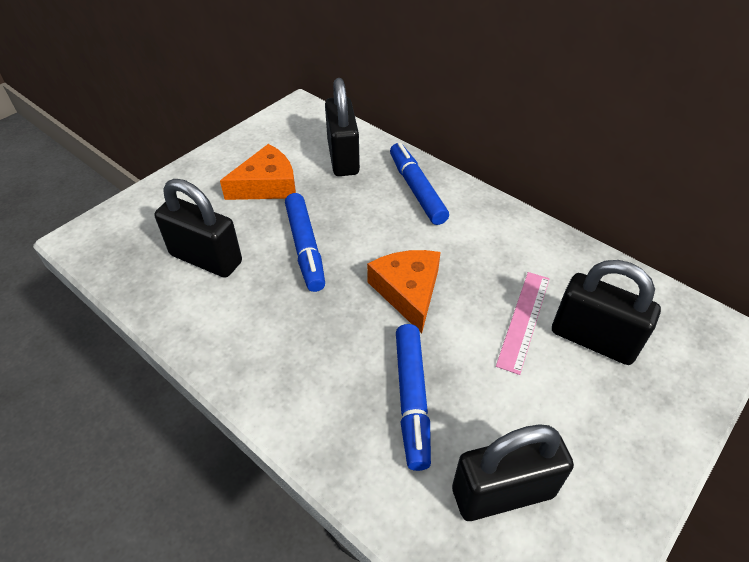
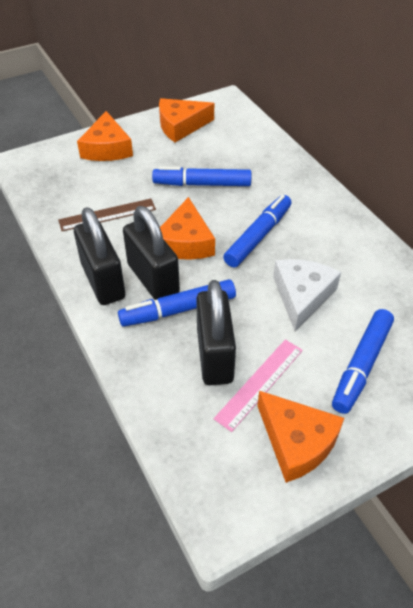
black padlock: [154,179,242,278] [325,78,360,176] [452,424,574,521] [552,260,661,365] = 4 -> [74,207,125,305] [123,206,180,300] [196,280,236,385] = 3
blue marker: [285,193,325,292] [390,143,449,225] [396,324,431,471] = 3 -> [118,279,236,327] [152,166,251,186] [223,195,291,267] [332,309,394,414] = 4
brown ruler: none = 0 -> [58,199,156,231] = 1
orange cheese: [220,144,296,200] [367,250,441,333] = 2 -> [77,111,133,161] [159,98,214,142] [160,197,215,260] [257,391,344,483] = 4
white cheese: none = 0 -> [273,259,341,331] = 1

